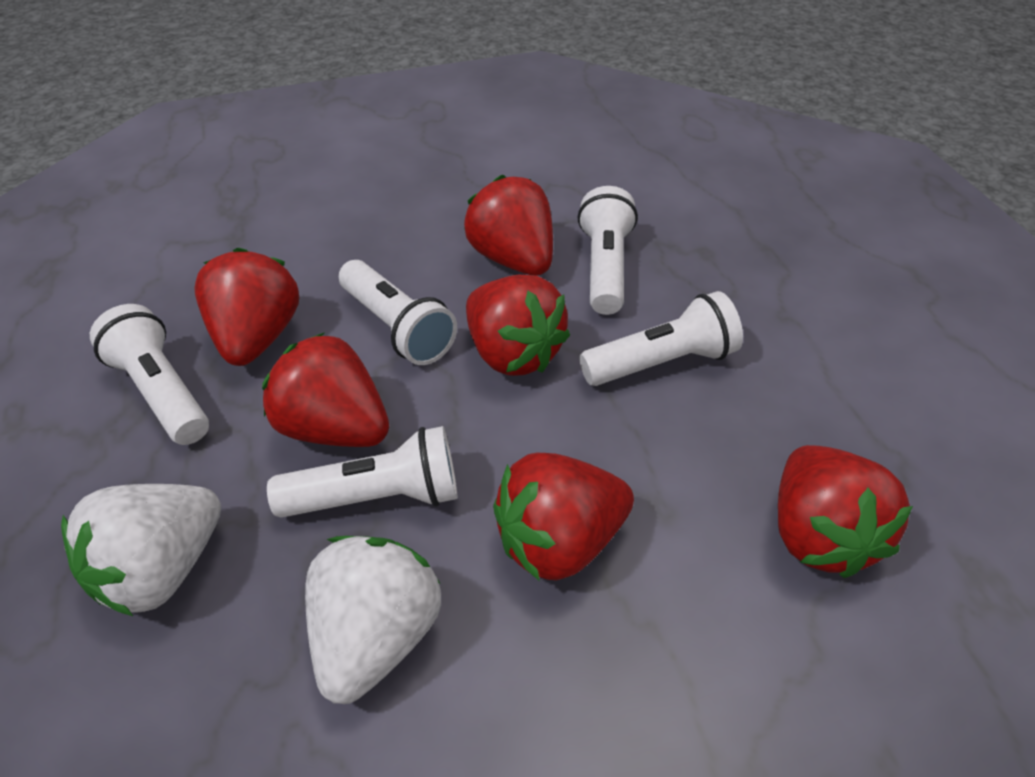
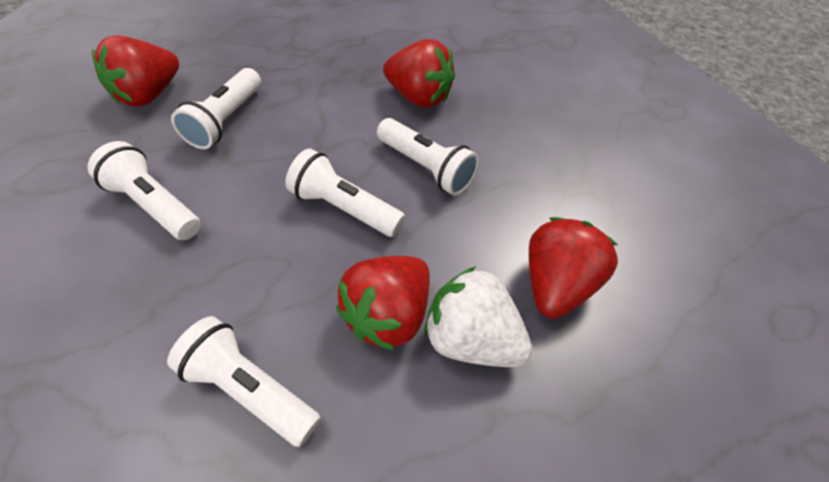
red strawberry: [194,248,299,366] [262,332,389,447] [464,175,553,276] [466,274,570,376] [493,453,634,581] [778,445,913,578] = 6 -> [92,35,179,107] [336,256,430,351] [383,39,455,108] [529,217,618,318] = 4
white strawberry: [61,484,221,617] [305,536,441,704] = 2 -> [424,266,533,367] = 1

